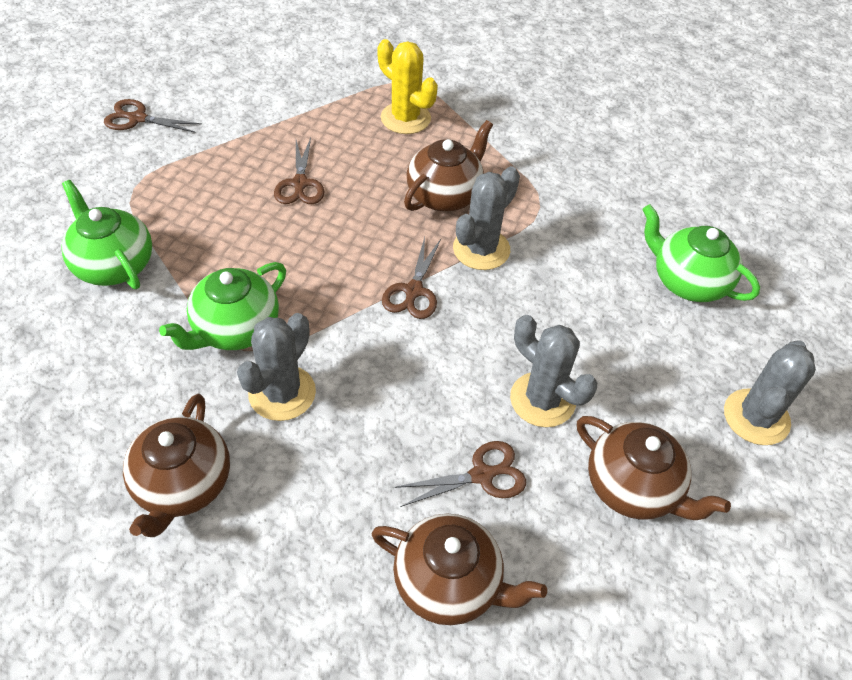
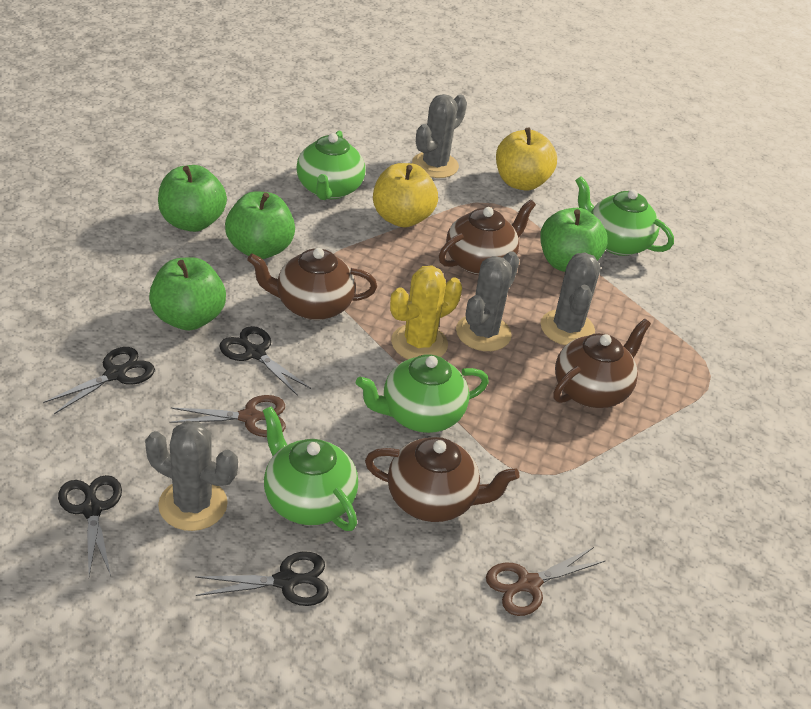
black scissors: none = 0 -> [43,347,155,414] [58,475,122,576] [195,552,329,606] [220,326,311,396] = 4
brown scissors: [104,99,202,133] [274,138,324,204] [382,237,441,319] [394,441,526,507] = 4 -> [170,395,286,437] [486,547,605,616] = 2
green apple: none = 0 -> [149,257,226,330] [158,165,227,232] [225,192,295,259] [540,208,608,272] = 4
green teapot: [61,180,152,289] [159,262,286,350] [642,204,760,302] = 3 -> [263,406,358,531] [296,131,365,200] [356,354,489,433] [575,176,674,256] = 4
yellow apple: none = 0 -> [373,163,438,227] [496,127,557,191] = 2

